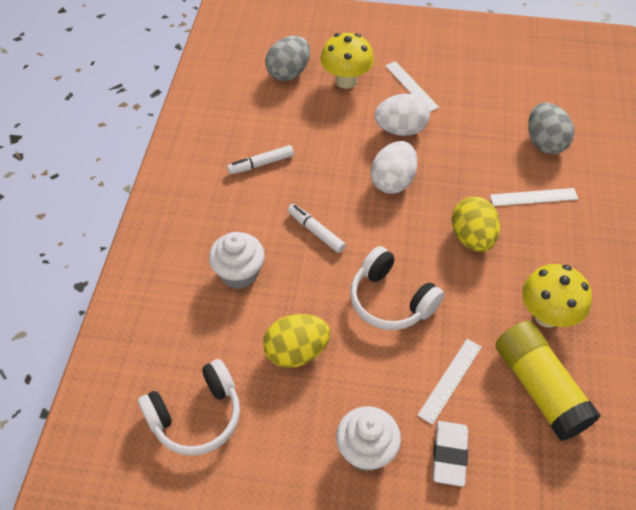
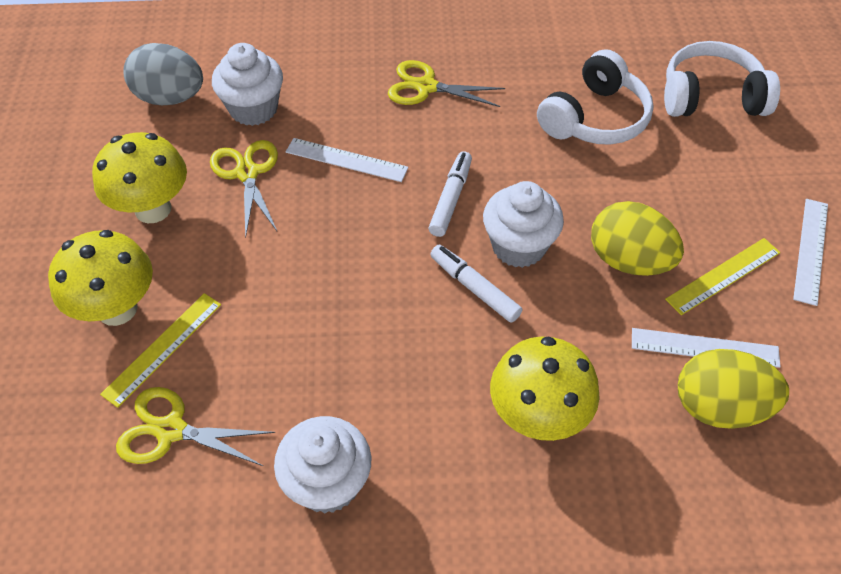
grey egg: [265,36,310,81] [528,102,574,154] = 2 -> [123,43,203,105] = 1
white cupcake: [209,232,265,289] [336,406,401,471] = 2 -> [212,43,283,126] [274,416,371,514] [483,181,564,268] = 3
white egg: [371,141,417,194] [375,94,430,136] = 2 -> none = 0
white eraser: [433,421,468,487] = 1 -> none = 0
yellow glue stick: [495,321,601,441] = 1 -> none = 0
yellow mushroom: [320,33,374,89] [522,264,592,328] = 2 -> [48,230,153,326] [92,132,187,223] [490,336,600,441] = 3
yellow ruler: none = 0 -> [100,293,221,408] [665,238,781,315] = 2
yellow scissors: none = 0 -> [116,387,275,466] [210,140,278,238] [387,60,505,107] = 3

